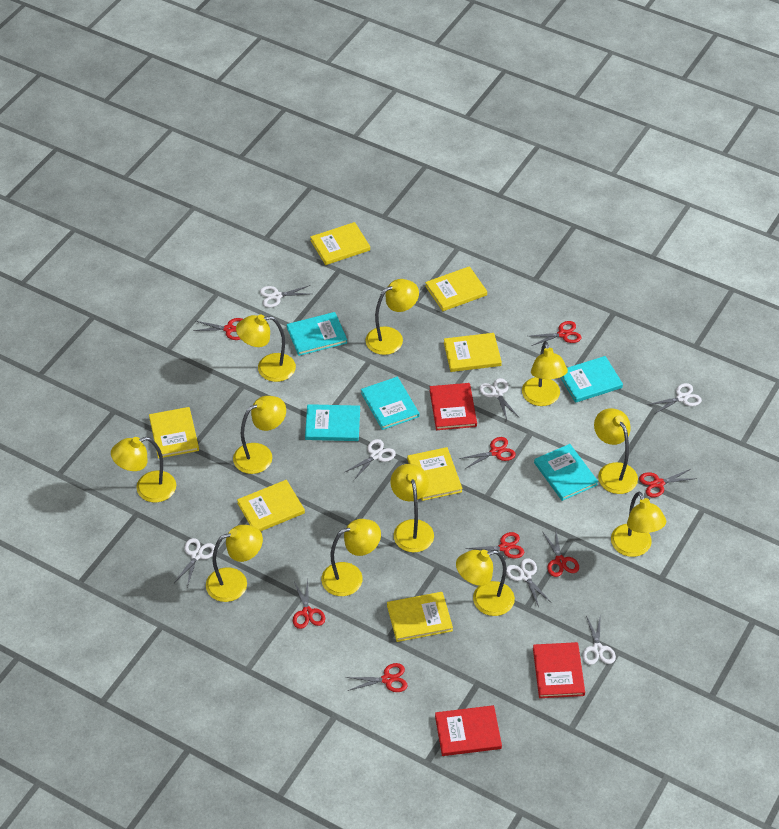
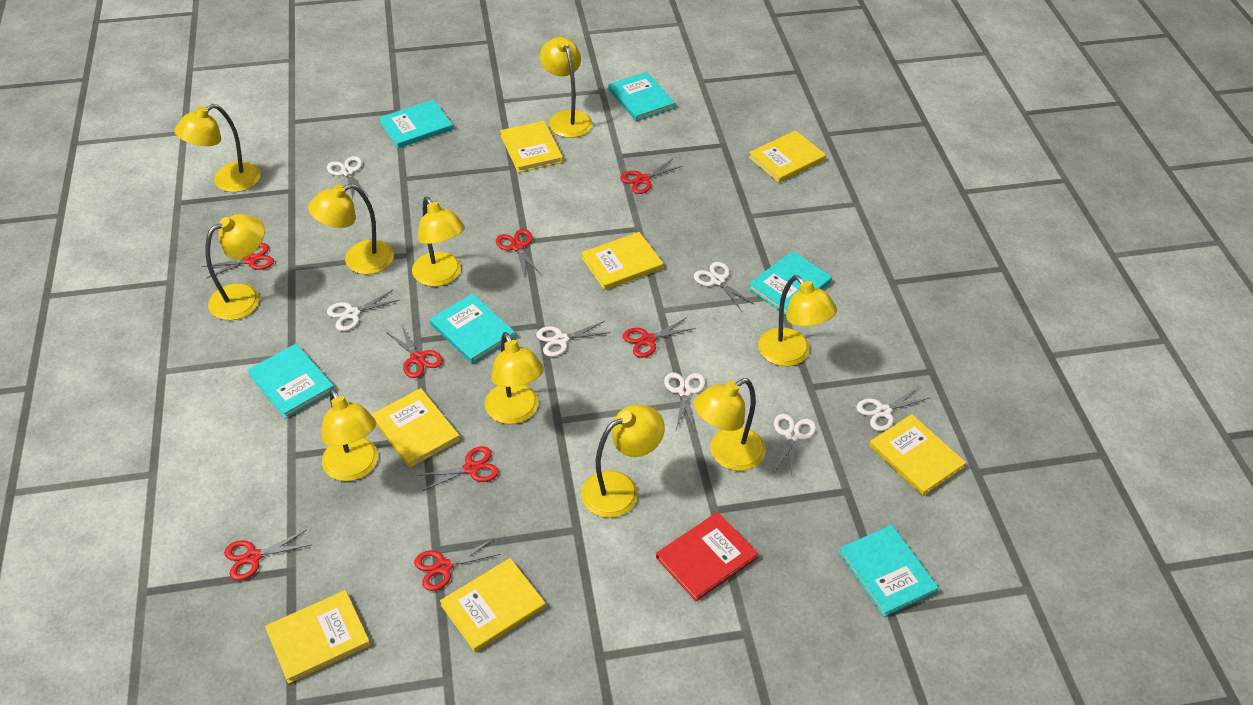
red book: [430,383,477,430] [435,705,502,756] [533,642,585,698] = 3 -> [656,512,759,601] = 1
turquoise book: [287,312,347,356] [305,404,360,441] [361,377,419,430] [534,444,598,501] [560,356,623,403] = 5 -> [247,344,334,419] [379,99,453,148] [430,294,515,364] [608,72,675,121] [748,251,832,315] [839,525,939,617] = 6
yellow lamp: [111,437,176,502] [206,525,263,602] [233,396,286,474] [236,315,296,382] [321,519,381,596] [365,279,419,355] [390,464,434,552] [456,550,515,616] [522,341,568,406] [594,408,638,494] [611,492,666,557] = 11 -> [174,104,261,192] [205,214,265,320] [308,184,394,274] [321,388,378,481] [412,197,465,287] [485,332,544,424] [540,37,592,138] [581,405,665,518] [694,378,765,471] [758,275,837,366] = 10

